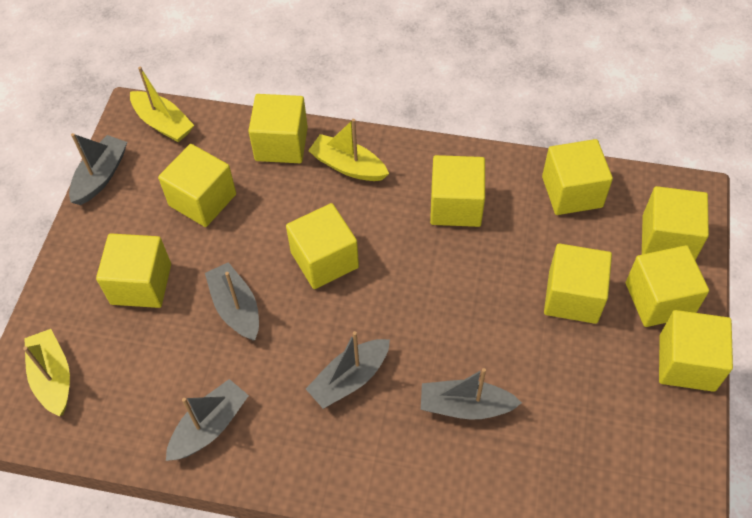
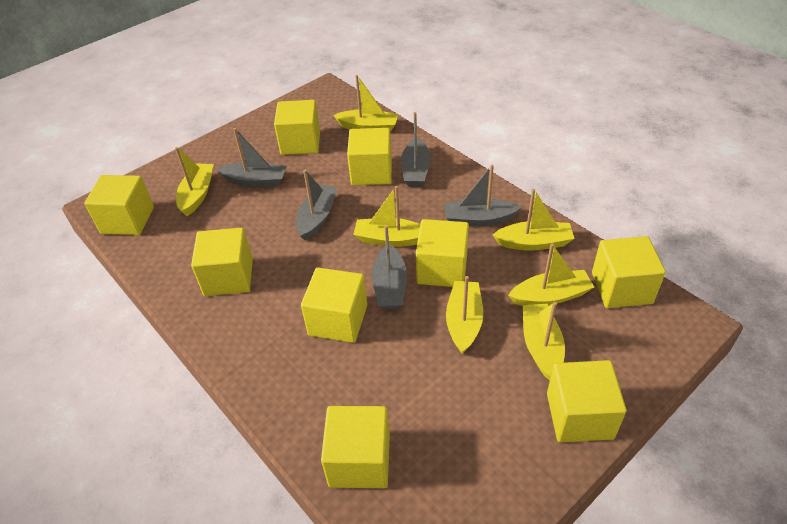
yellow boat: [23,329,70,416] [130,67,194,142] [308,119,389,181] = 3 -> [175,147,214,216] [333,75,398,132] [353,186,420,247] [446,276,483,354] [493,189,575,251] [508,244,594,306] [523,302,565,381] = 7
yellow cube: [96,233,171,308] [158,144,236,227] [248,94,308,163] [286,203,359,289] [430,155,485,227] [542,139,613,215] [544,244,612,324] [626,245,709,327] [642,186,709,260] [659,310,733,392] = 10 -> [84,175,154,235] [191,228,253,296] [274,100,320,155] [301,267,367,343] [321,406,390,488] [347,128,392,185] [416,219,469,287] [547,360,627,442] [592,236,666,308] = 9

